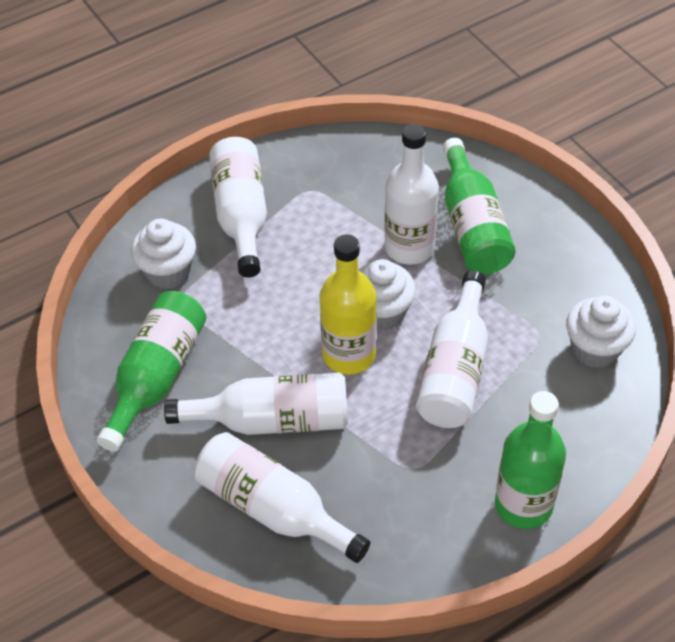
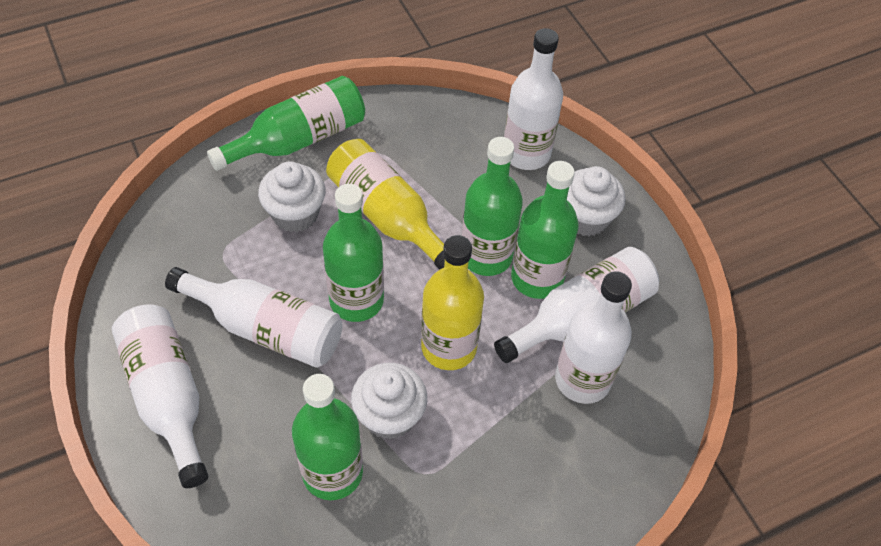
green bottle: [97,291,207,452] [443,138,516,274] [495,391,566,529] = 3 -> [207,76,365,171] [292,374,363,500] [323,184,384,322] [462,137,523,276] [511,161,579,299] = 5
yellow bottle: [319,234,377,375] = 1 -> [326,139,445,270] [421,235,484,370] = 2

